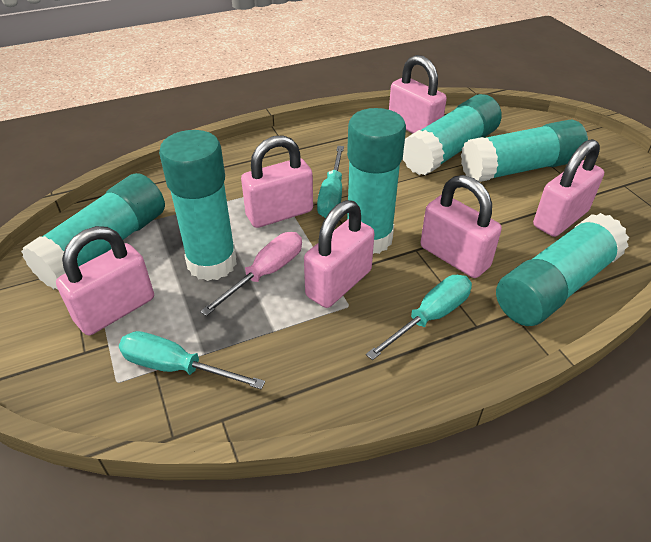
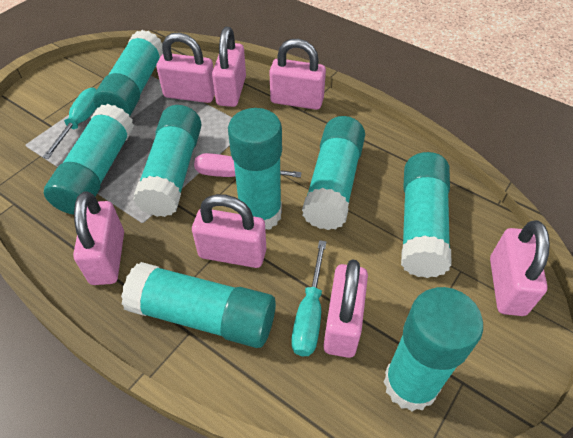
pink padlock: [56,226,154,335] [241,135,313,228] [304,200,375,308] [389,55,447,133] [421,175,502,278] [533,139,604,237] = 6 -> [73,191,124,285] [156,33,215,103] [192,194,266,268] [212,27,246,107] [269,39,326,110] [323,259,368,358] [490,220,550,316] = 7
turquoise glue stick: [21,173,165,290] [159,130,237,281] [347,108,406,254] [403,94,502,175] [461,120,588,182] [496,213,629,326] = 6 -> [44,104,134,215] [93,30,163,117] [121,262,276,348] [133,105,202,217] [228,108,282,230] [302,116,365,230] [384,287,483,412] [401,152,452,278] = 8
turquoise screwdriver: [119,331,265,389] [317,146,344,218] [366,275,472,360] = 3 -> [43,88,97,159] [291,240,326,356] = 2

